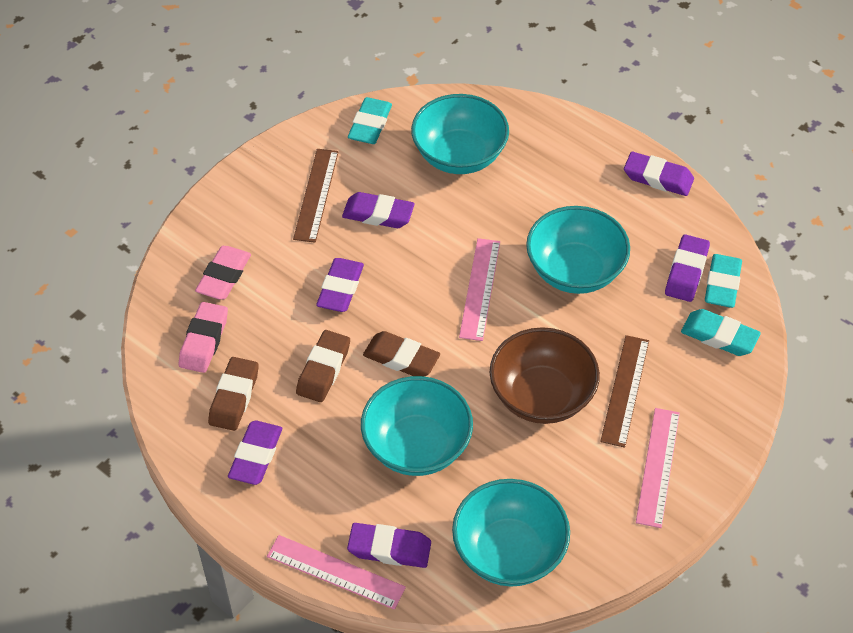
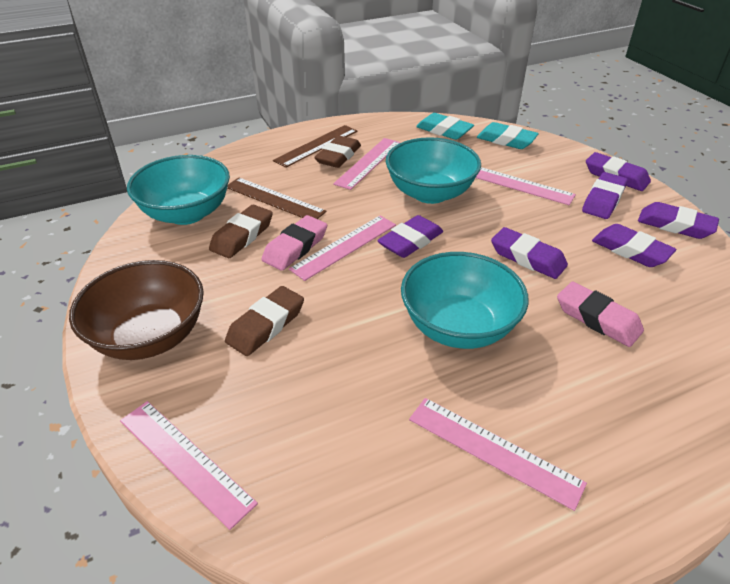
pink ruler: [267,535,406,610] [459,238,500,341] [636,408,680,528] = 3 -> [120,401,258,530] [289,215,396,281] [333,138,401,190] [409,398,587,511] [476,167,576,205] = 5
turquoise bowl: [361,376,473,476] [411,94,509,174] [452,479,570,586] [526,206,630,294] = 4 -> [127,155,230,225] [386,137,481,204] [401,252,529,349] = 3
turquoise eraser: [348,97,392,144] [681,309,761,356] [705,254,742,308] = 3 -> [416,113,474,140] [477,122,539,149] = 2

